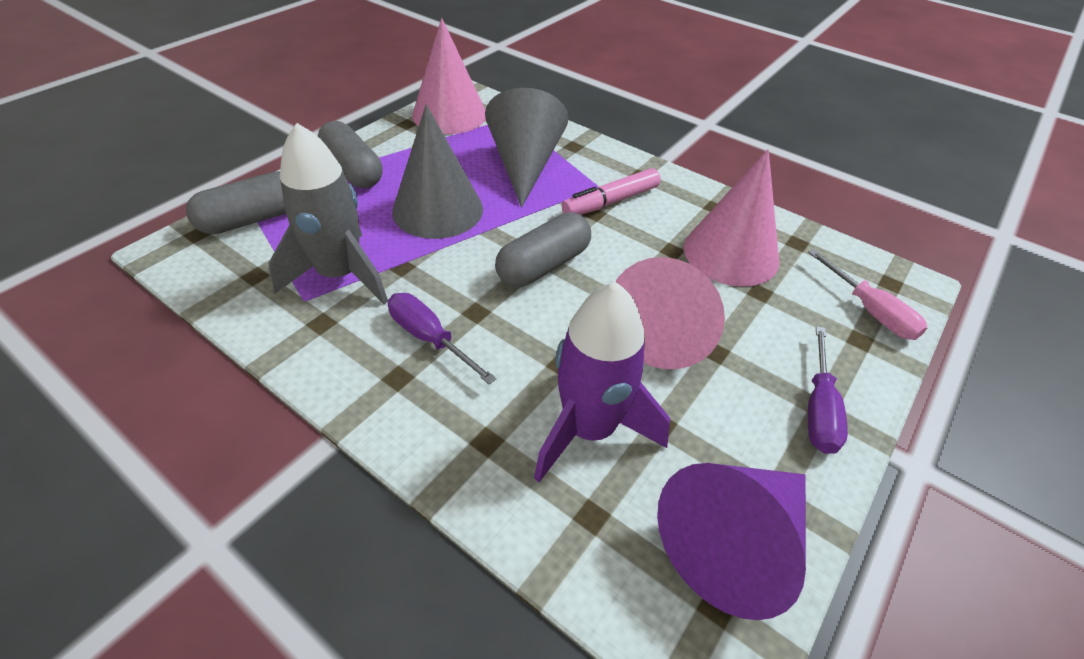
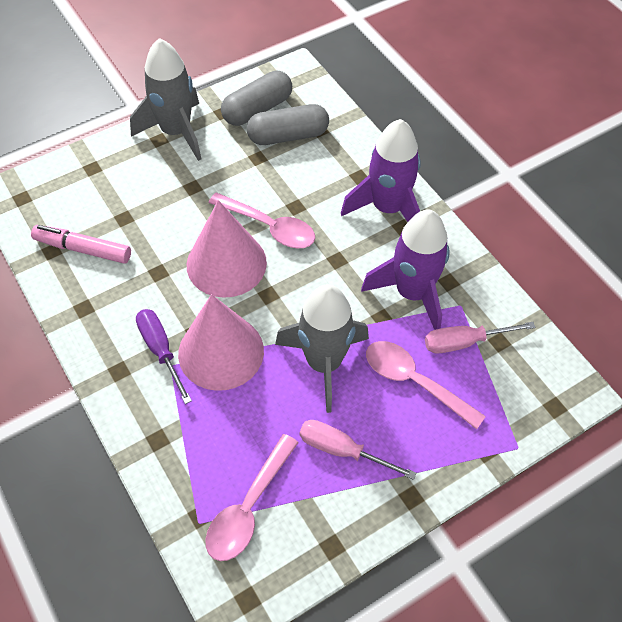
grey capsule: [186,171,286,234] [318,121,382,188] [495,212,591,287] = 3 -> [221,71,292,126] [247,104,329,145] = 2
grey cone: [392,104,483,239] [485,88,568,207] = 2 -> none = 0
grey rocket: [268,123,388,304] = 1 -> [130,38,202,161] [275,284,369,413] = 2
pink cone: [412,18,486,134] [615,257,725,369] [684,149,779,287] = 3 -> [178,294,264,391] [187,200,267,298] = 2
pink screwdriver: [808,249,927,340] = 1 -> [300,420,416,480] [425,322,536,353] = 2
pink spoon: none = 0 -> [205,434,299,561] [209,193,315,249] [366,341,486,430] = 3
purple cone: [657,463,806,620] = 1 -> none = 0
purple rocket: [534,282,670,482] = 1 -> [341,119,421,222] [361,210,450,330] = 2
purple screwdriver: [388,293,496,385] [808,326,848,454] = 2 -> [136,309,192,404] = 1

